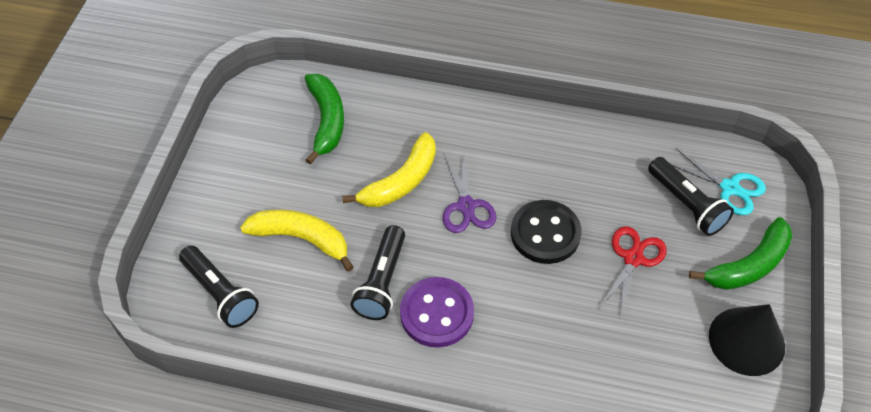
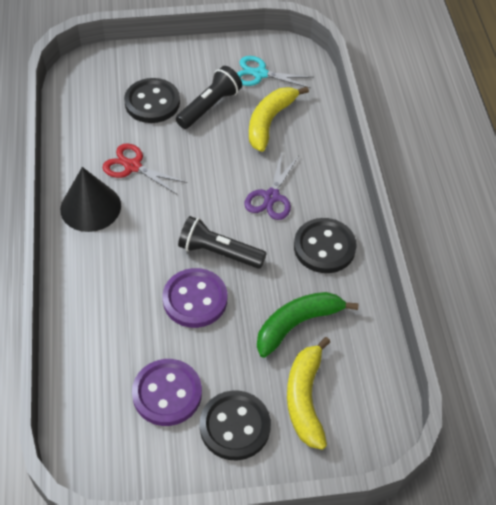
black button: [511,200,582,264] = 1 -> [124,78,180,123] [200,390,271,460] [294,218,357,273] = 3
black flashlight: [179,245,259,328] [351,225,405,320] [648,157,734,236] = 3 -> [176,66,242,129] [178,216,267,269] = 2
green banana: [305,74,344,165] [689,217,792,290] = 2 -> [257,292,359,358] = 1
purple button: [400,277,474,348] = 1 -> [132,359,202,426] [162,268,227,328] = 2

